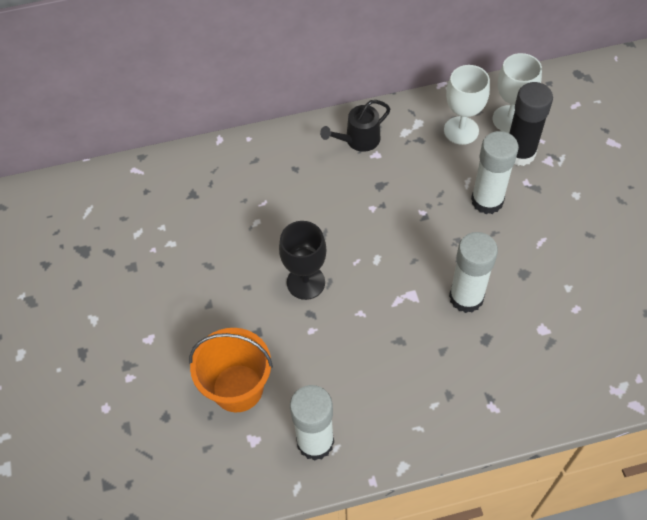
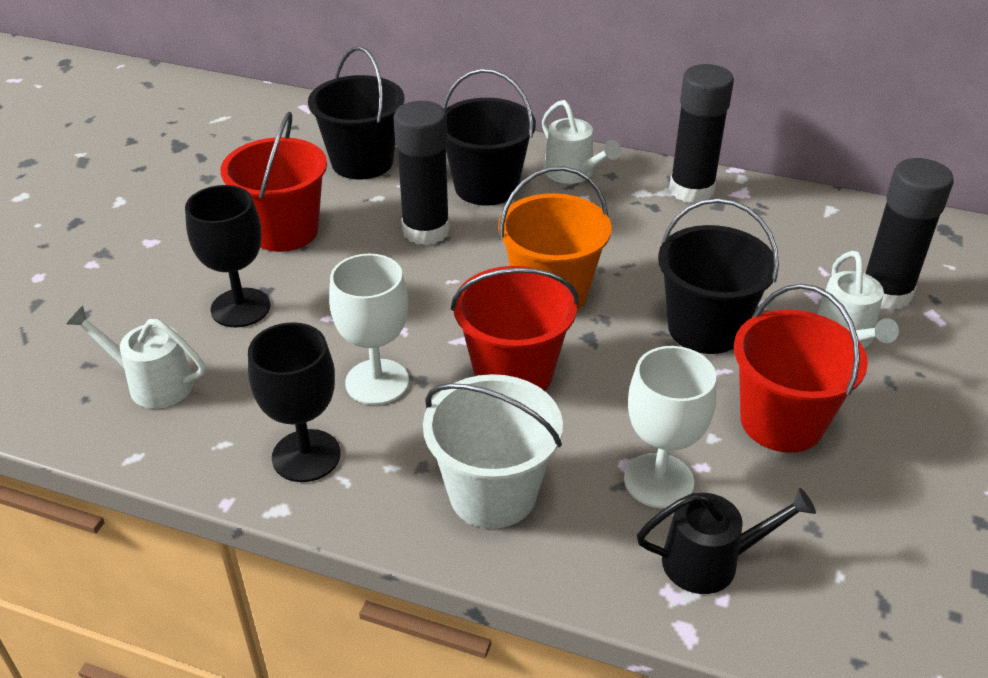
black bucket: none = 0 -> [308,47,404,180] [442,69,536,205] [658,198,779,354] = 3
black glue stick: [509,82,553,166] = 1 -> [393,101,450,245] [669,64,734,203] [865,158,954,310] = 3
black goblet: [279,221,327,300] = 1 -> [185,185,270,328] [248,322,341,482] = 2
red bucket: none = 0 -> [221,112,327,252] [451,266,579,391] [734,284,868,453] = 3
white bucket: none = 0 -> [423,374,563,529] = 1
white glue stick: [290,385,334,461] [449,232,498,313] [471,131,519,214] = 3 -> none = 0
white watering can: none = 0 -> [66,306,205,408] [542,100,621,184] [817,251,899,348] = 3

